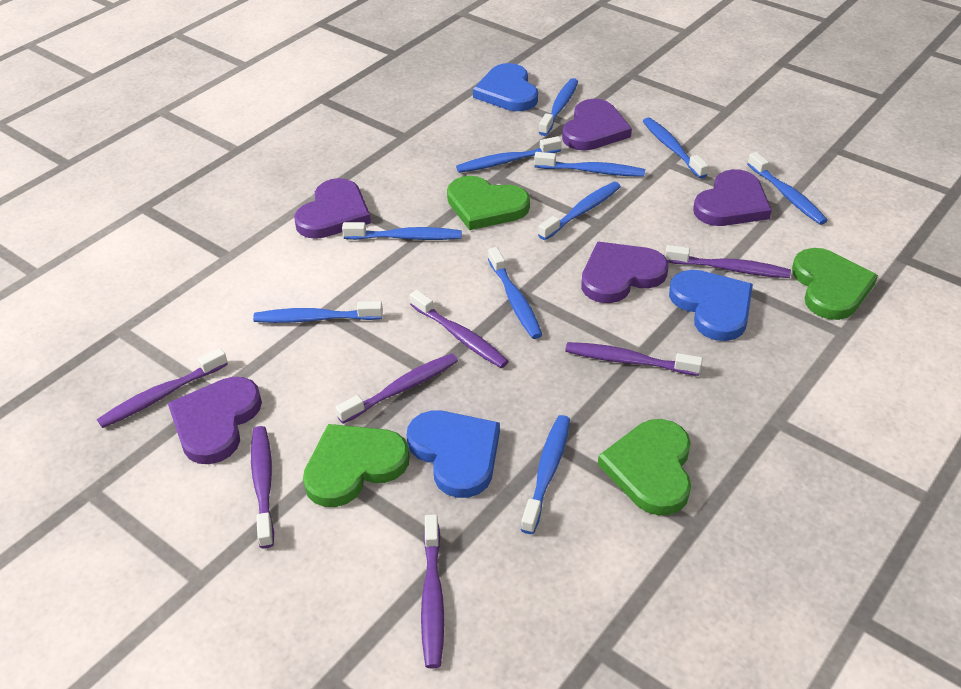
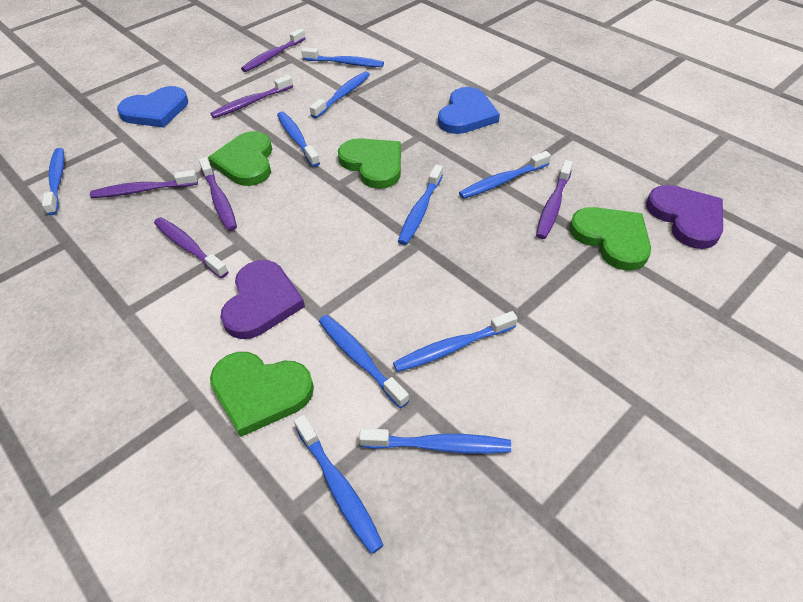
blue heart: [407,411,500,498] [473,63,538,111] [669,270,753,341] = 3 -> [117,86,188,128] [438,87,500,134] = 2
purple heart: [168,377,262,464] [294,178,371,239] [562,99,632,151] [581,242,668,303] [693,169,772,226] = 5 -> [220,260,305,339] [646,185,723,249] = 2
purple toothbrush: [97,348,228,428] [251,426,274,549] [335,353,458,424] [410,290,509,368] [421,514,444,669] [565,342,703,376] [665,245,791,278] = 7 -> [90,170,198,198] [154,217,228,278] [199,157,237,231] [210,75,293,118] [241,28,306,72] [536,160,573,239] = 6

